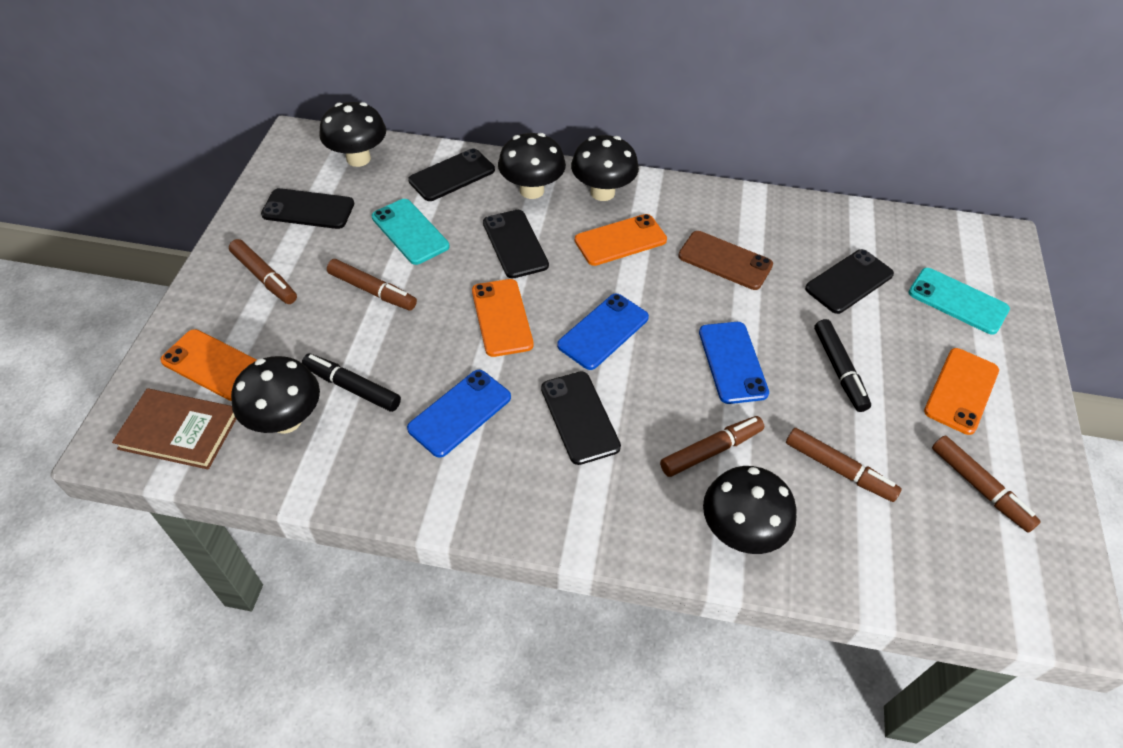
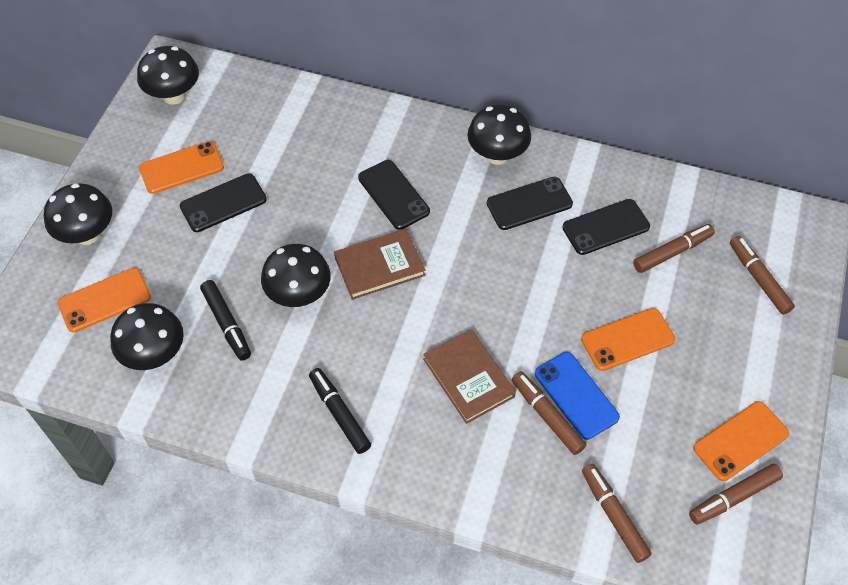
black phone: [261,188,354,229] [408,148,495,201] [483,210,549,278] [541,371,621,465] [805,249,894,314] = 5 -> [180,173,267,232] [358,160,430,230] [487,177,573,230] [562,199,650,255] = 4
blue phone: [407,370,511,458] [557,294,649,370] [699,322,769,404] = 3 -> [535,352,620,440] = 1
brown book: [112,388,236,469] = 1 -> [334,229,425,300] [423,329,516,424] = 2
brown phone: [678,231,773,290] = 1 -> none = 0
turquoise phone: [372,199,449,265] [909,268,1010,335] = 2 -> none = 0

